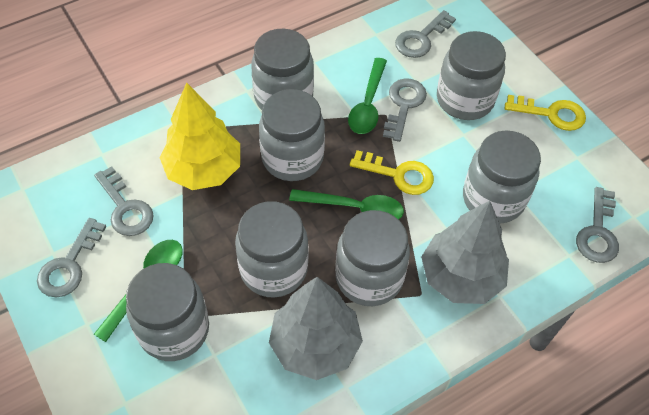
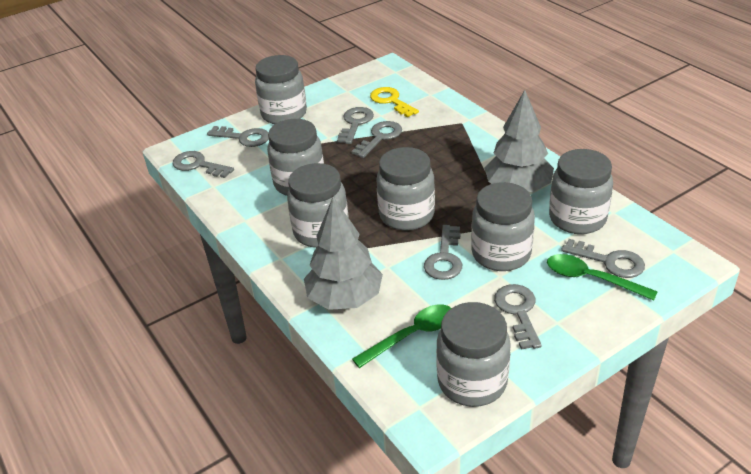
green spoon: [94,240,183,342] [289,189,404,220] [348,58,387,134] = 3 -> [352,304,451,368] [547,254,658,301] = 2
grey key: [37,218,106,298] [94,166,154,236] [383,78,427,142] [395,10,456,58] [576,187,619,263] = 5 -> [173,151,234,178] [207,126,269,147] [337,107,374,144] [351,121,402,158] [424,225,462,280] [494,284,542,350] [561,239,645,278] = 7
yellow key: [350,150,434,195] [505,95,586,131] = 2 -> [370,87,419,117] = 1
yellow tree: [159,82,240,190] = 1 -> none = 0

